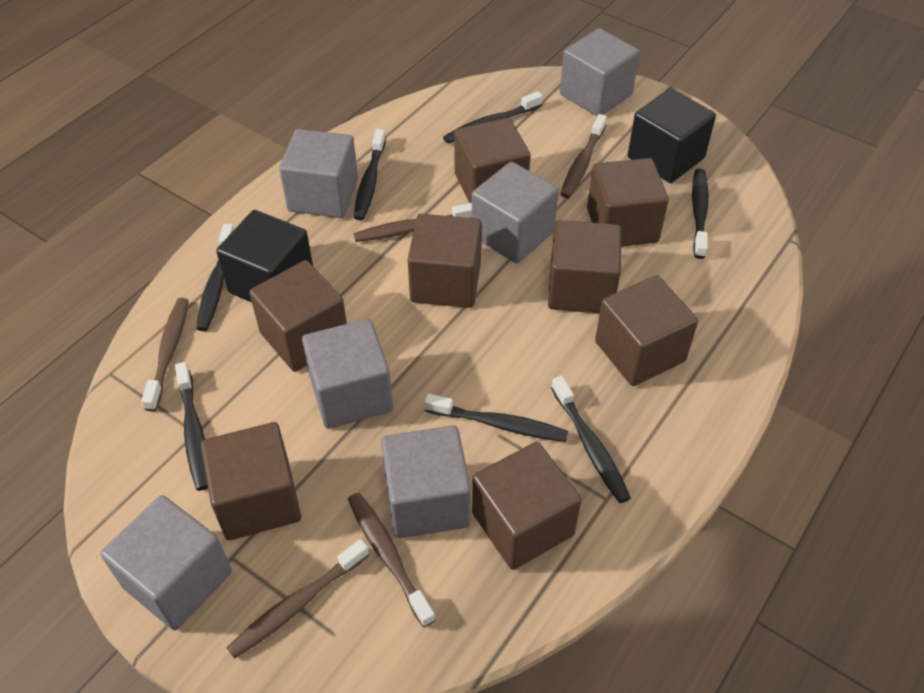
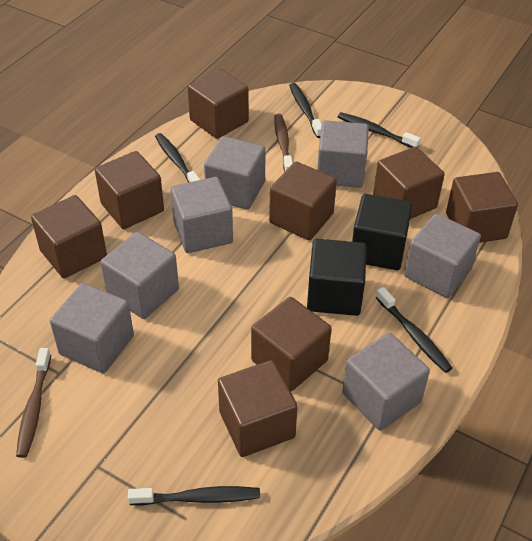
black toothbrush: [175,362,208,491] [196,224,234,331] [354,129,386,220] [424,394,568,442] [443,91,543,143] [551,376,631,503] [692,168,709,259] = 7 -> [128,486,260,506] [155,133,200,182] [289,83,322,138] [338,112,421,148] [376,287,452,373] = 5
brown toothbrush: [141,298,189,411] [226,539,369,659] [348,493,435,627] [354,203,472,242] [560,114,607,198] = 5 -> [16,348,51,458] [274,114,293,172] = 2
grey cube: [100,495,232,630] [279,129,358,218] [302,319,393,429] [381,425,471,538] [472,162,559,263] [560,28,640,116] = 6 -> [50,283,134,373] [100,232,179,319] [170,177,233,253] [204,136,266,210] [317,120,369,188] [342,333,430,431] [404,213,481,298] = 7

